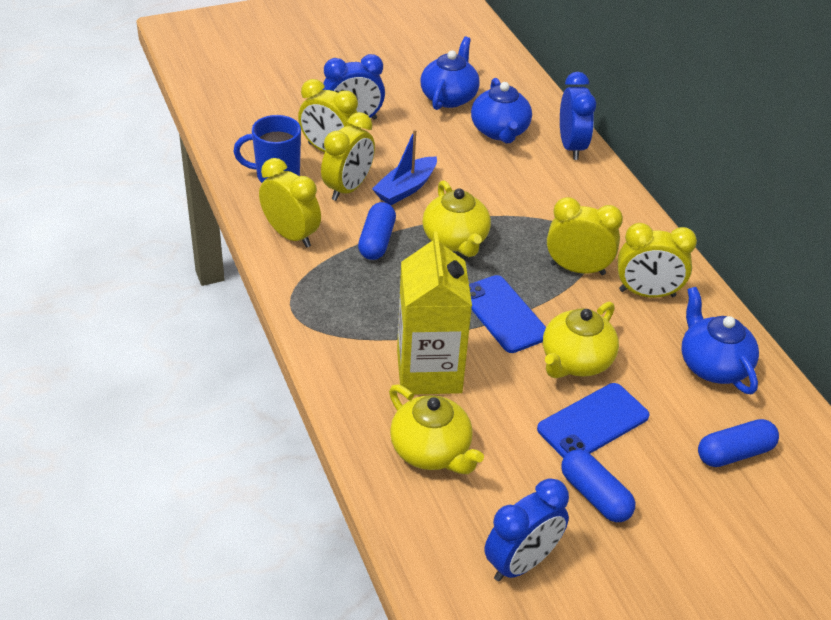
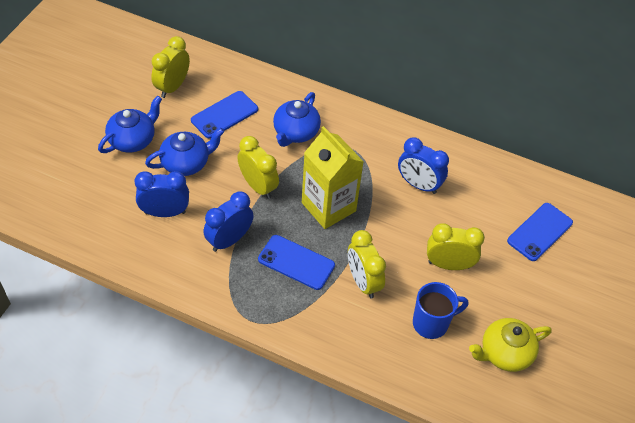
blue boat: [372,129,437,205] = 1 -> none = 0
blue capsule: [358,202,396,260] [561,449,635,522] [698,419,779,467] = 3 -> none = 0
blue phone: [469,275,546,353] [537,383,650,458] = 2 -> [191,91,258,139] [258,235,335,290] [507,203,573,261] = 3
yellow clock: [259,158,321,248] [298,79,360,152] [321,112,375,201] [547,197,623,275] [618,223,697,298] = 5 -> [151,36,190,98] [238,136,279,199] [348,230,386,299] [427,223,485,270] = 4
yellow teapot: [389,385,484,474] [423,180,491,257] [543,302,619,378] = 3 -> [469,318,551,372] = 1

